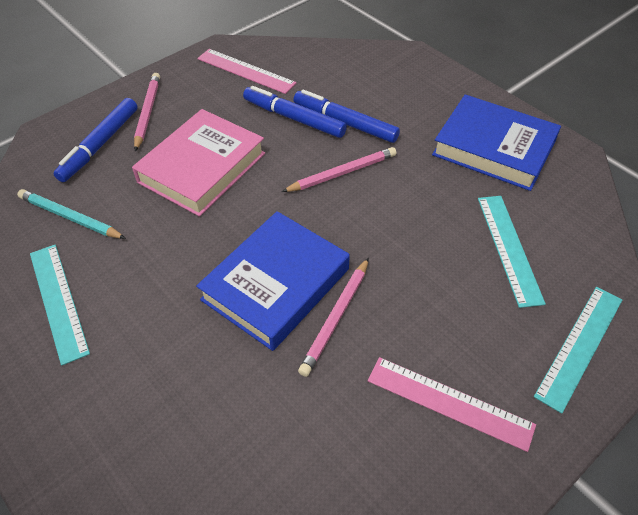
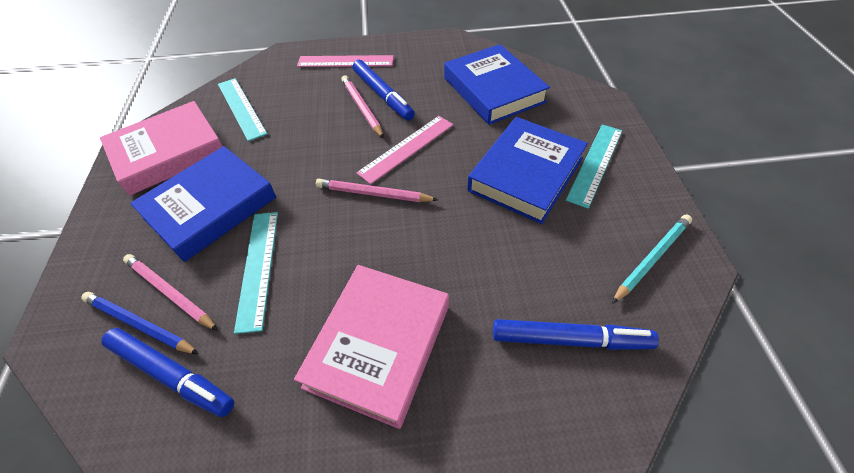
blue book: [196,211,350,351] [432,94,561,191] = 2 -> [130,146,276,262] [444,44,550,125] [467,117,588,224] = 3
blue pencil: none = 0 -> [81,292,199,354] = 1
pink book: [132,109,265,217] = 1 -> [100,101,223,196] [294,265,449,429] = 2

